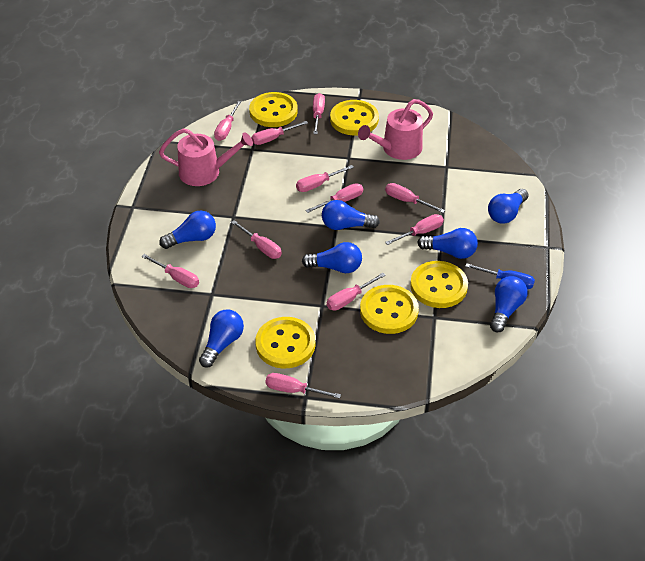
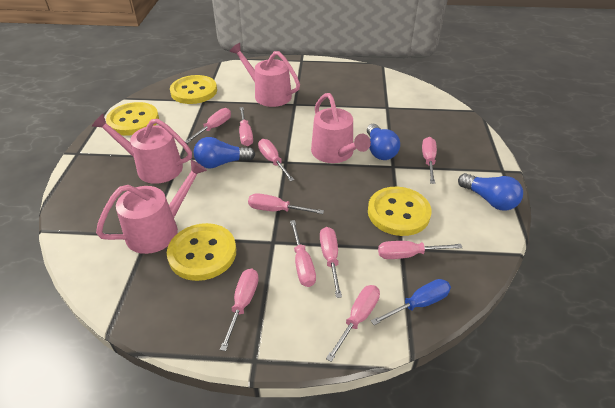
blue light bulb: [159,210,216,249] [199,309,244,368] [302,242,362,273] [322,200,380,230] [417,228,478,259] [488,189,528,224] [490,276,527,332] = 7 -> [194,137,255,168] [367,124,400,160] [458,173,523,210] = 3
pink screwdriver: [141,254,199,288] [214,101,241,141] [231,220,282,259] [251,121,308,145] [265,373,341,399] [296,165,354,192] [305,183,363,213] [313,93,325,134] [327,273,386,311] [385,183,445,213] [385,214,444,245] = 11 -> [184,108,231,143] [220,269,259,351] [239,107,253,146] [248,193,324,214] [258,139,294,181] [290,220,316,287] [320,227,342,298] [326,285,380,362] [378,241,463,259] [422,137,437,184] = 10
pink watering can: [159,128,253,186] [358,99,433,160] = 2 -> [92,114,192,184] [96,160,207,254] [229,43,300,107] [311,93,371,163] = 4
yellow button: [249,92,298,127] [255,317,315,368] [330,100,379,136] [360,285,419,334] [410,261,468,308] = 5 -> [106,102,159,136] [167,223,236,281] [170,75,217,104] [368,187,431,236] = 4

